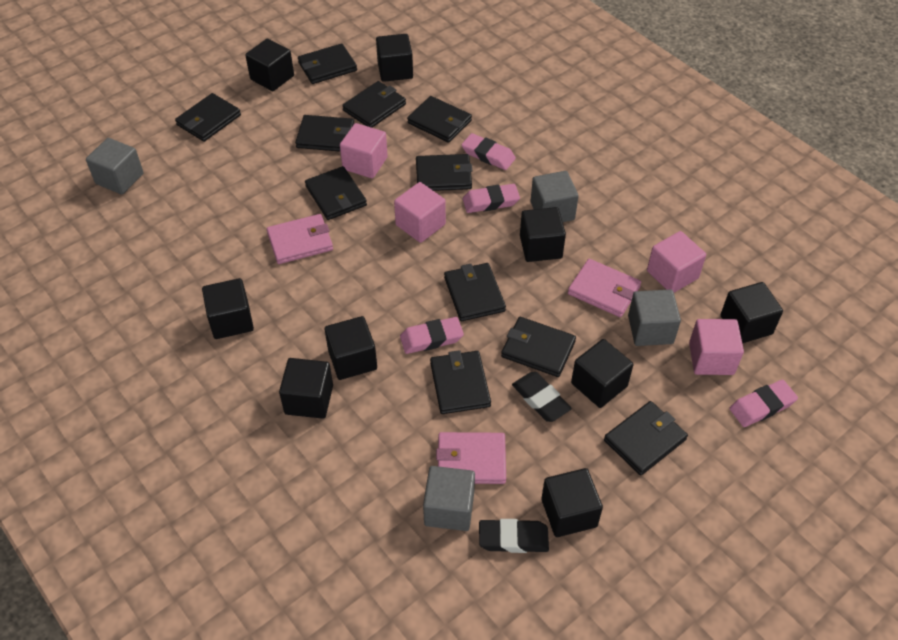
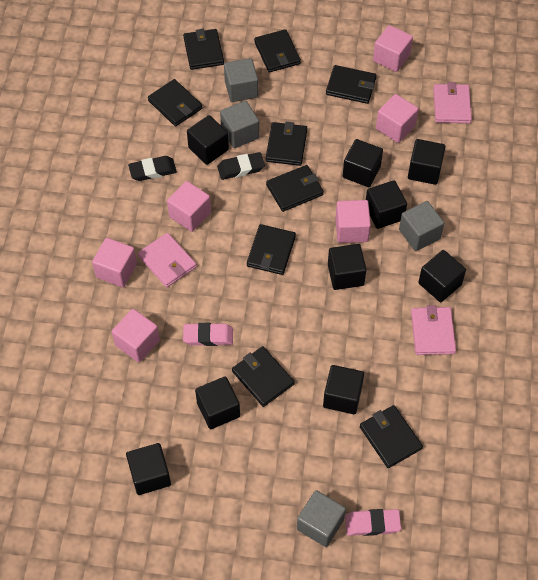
black wallet: [175,93,241,142] [295,115,355,152] [298,44,357,84] [305,166,367,220] [342,81,406,128] [407,96,472,143] [416,154,473,191] [430,350,491,414] [444,263,506,321] [501,317,576,377] [604,401,688,475] = 11 -> [148,79,202,126] [183,29,224,70] [232,346,295,407] [247,224,296,275] [254,29,301,73] [266,122,307,166] [266,165,324,212] [326,65,377,104] [360,405,423,468] = 9
pink cube: [340,123,388,178] [394,182,446,243] [647,231,706,293] [689,319,744,375] = 4 -> [92,238,137,287] [112,309,160,362] [167,181,211,232] [335,200,371,243] [373,25,413,72] [376,94,419,143] = 6
pink eraser: [400,317,464,354] [462,133,516,170] [463,184,520,213] [729,380,798,427] = 4 -> [183,323,233,346] [345,509,401,536] = 2

